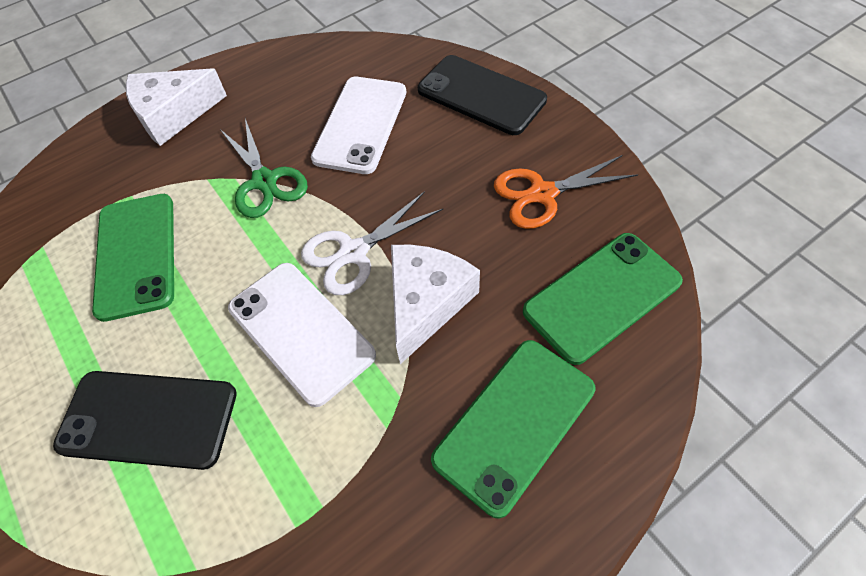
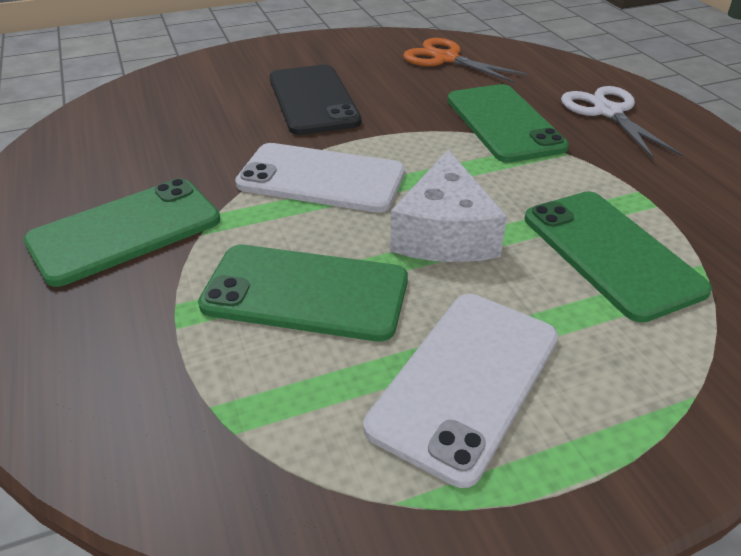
black phone: [53,371,237,470] [418,55,547,135] = 2 -> [270,65,361,135] = 1
green phone: [92,194,174,322] [431,340,595,519] [523,233,683,365] = 3 -> [23,178,220,287] [198,245,408,342] [447,84,569,163] [525,191,712,323] = 4
green scissors: [220,119,308,218] = 1 -> none = 0
white cheese: [126,69,227,146] [391,245,480,364] = 2 -> [390,149,507,262] = 1

